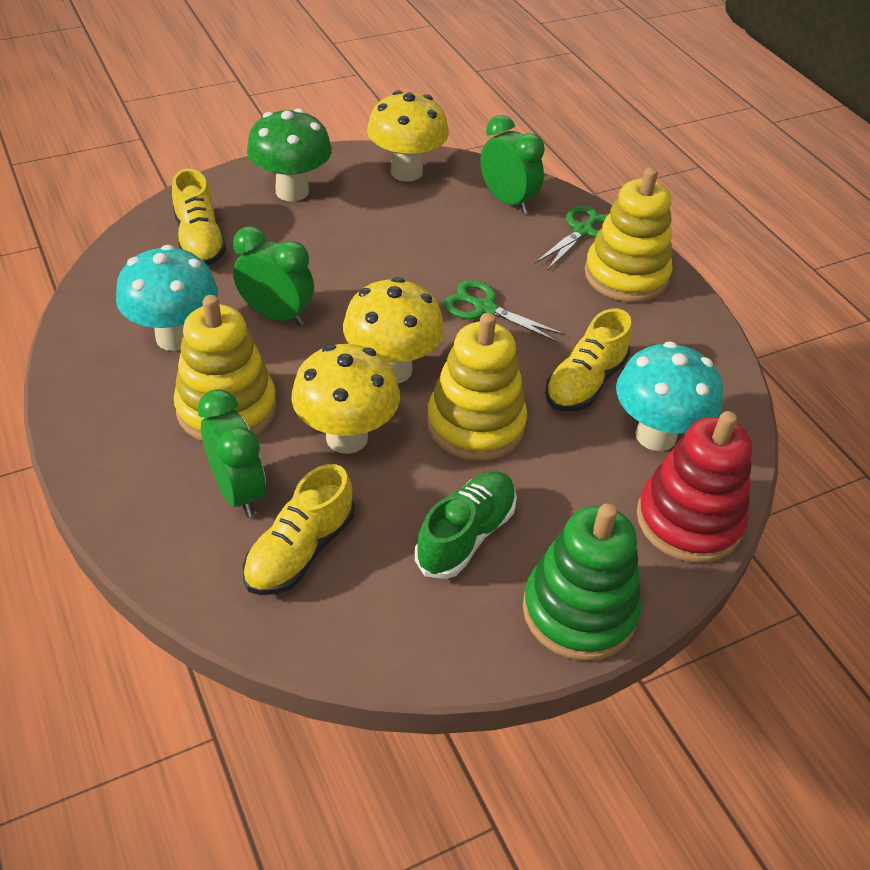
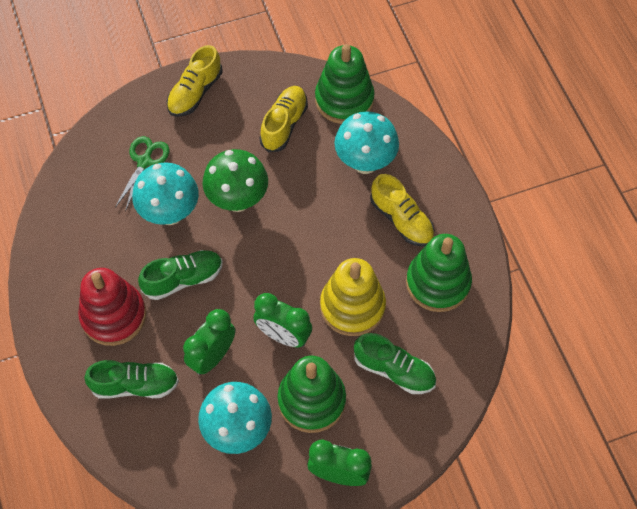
green scissors: [443,280,565,343] [535,205,608,270] = 2 -> [115,136,169,211] = 1
green shoe: [415,471,517,579] = 1 -> [84,360,179,399] [138,250,223,300] [354,333,436,394] = 3
green stacking toy: [523,504,641,661] = 1 -> [278,356,346,433] [315,44,375,124] [406,234,472,312] = 3
turquoise mushroom: [116,245,218,351] [616,341,723,451] = 2 -> [132,162,199,225] [198,382,272,454] [334,111,399,174] = 3
yellow mushroom: [292,344,400,454] [343,277,444,383] [367,91,449,182] = 3 -> none = 0
yellow stacking toy: [174,295,277,441] [427,313,527,461] [585,167,672,302] = 3 -> [320,258,386,336] = 1

